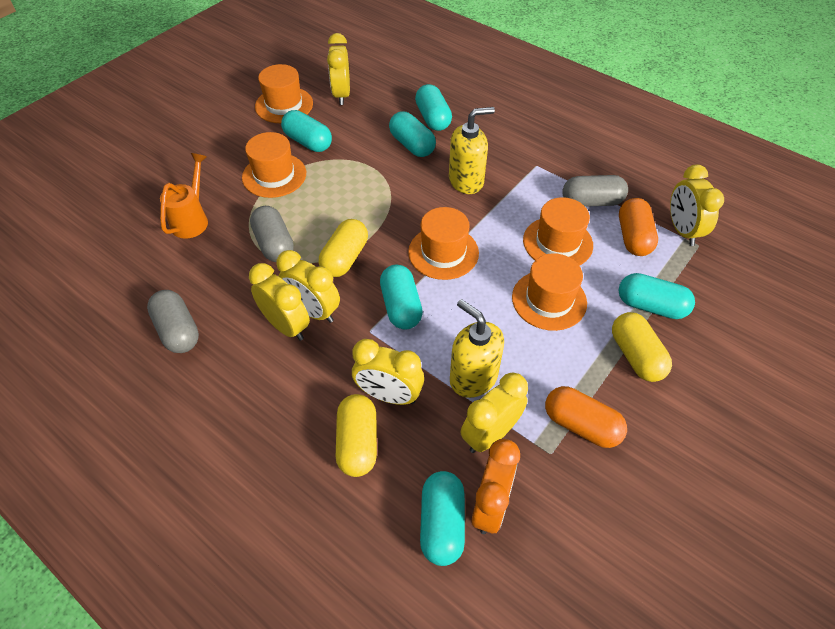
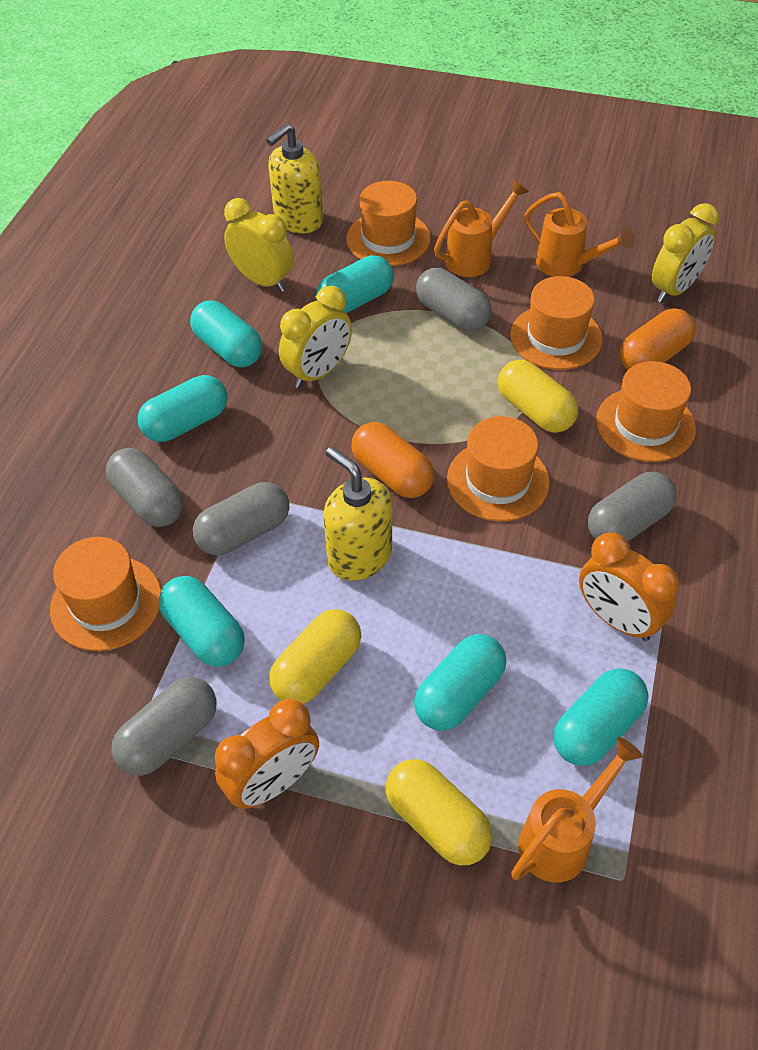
grey capsule: [147,290,199,353] [250,206,294,262] [562,175,628,207] = 3 -> [106,448,184,527] [111,677,217,776] [193,482,289,555] [416,268,492,332] [588,472,677,542] = 5
orange clock: [471,439,520,534] = 1 -> [215,699,319,809] [579,532,679,641] = 2
orange watering can: [160,153,208,239] = 1 -> [434,179,529,277] [511,737,643,883] [524,192,634,277] = 3
yellow clock: [249,263,310,341] [276,250,340,323] [327,33,350,105] [352,339,424,405] [461,372,528,453] [670,165,724,246] = 6 -> [224,198,294,292] [279,286,352,388] [652,203,719,303] = 3

